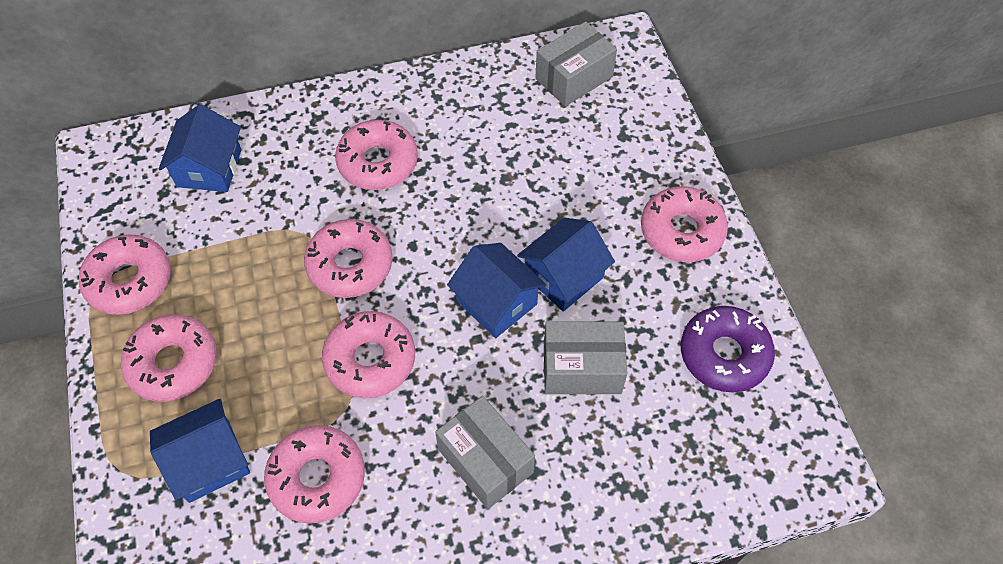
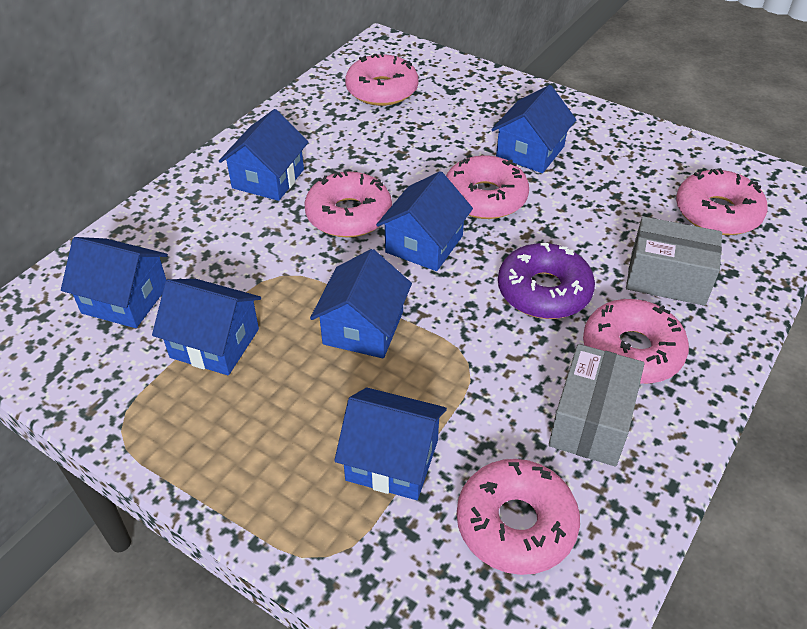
blue house: [150,399,250,503] [159,104,241,192] [447,243,547,338] [517,218,615,312] = 4 -> [61,237,168,328] [152,279,261,375] [219,109,309,201] [310,249,412,358] [334,388,447,500] [376,171,473,271] [491,85,576,173] = 7
grey box: [435,396,535,509] [535,22,617,107] [544,321,628,394] = 3 -> [549,344,644,467] [626,216,722,306] = 2
pink donut: [79,234,171,315] [121,314,217,402] [264,425,365,524] [304,219,393,298] [322,311,415,398] [335,120,418,190] [641,186,728,262] = 7 -> [305,170,392,238] [345,53,418,106] [446,155,529,219] [457,459,580,575] [583,299,689,384] [676,168,768,235] = 6

